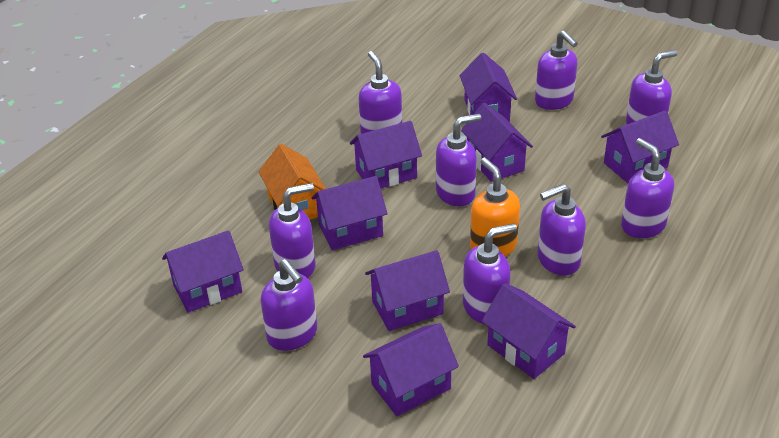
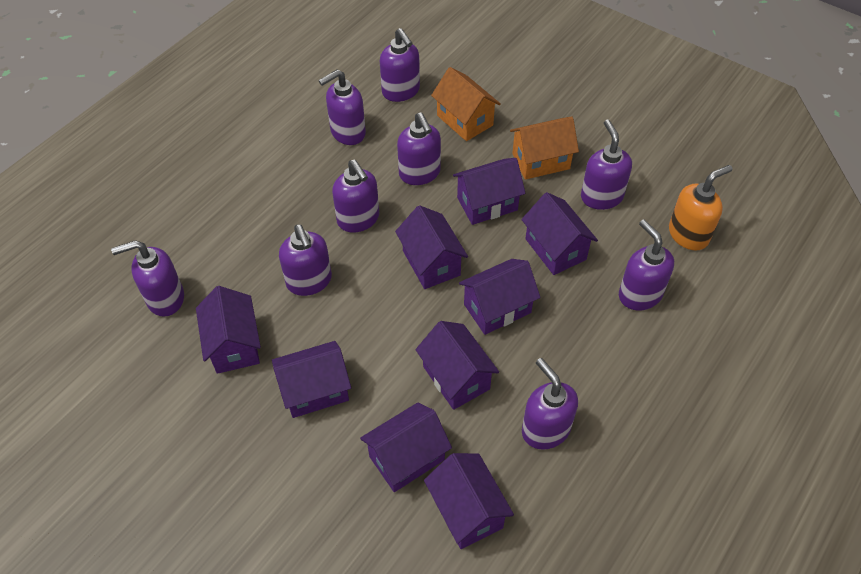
orange house: [259,144,326,220] = 1 -> [431,67,501,141] [510,116,579,180] = 2

